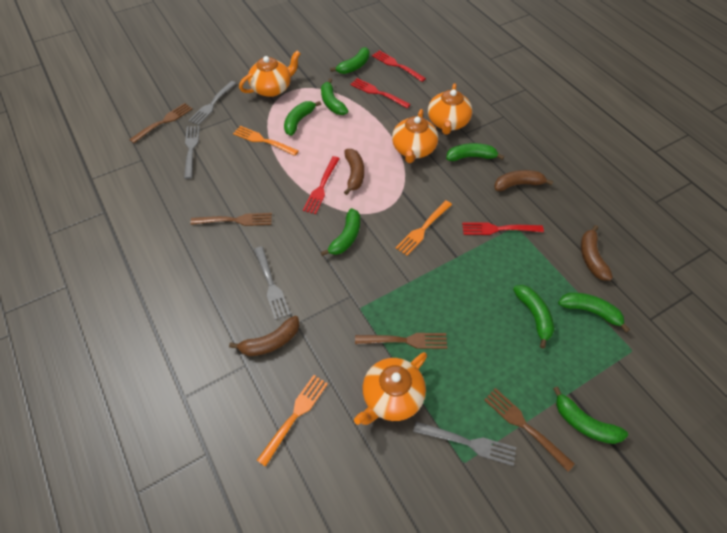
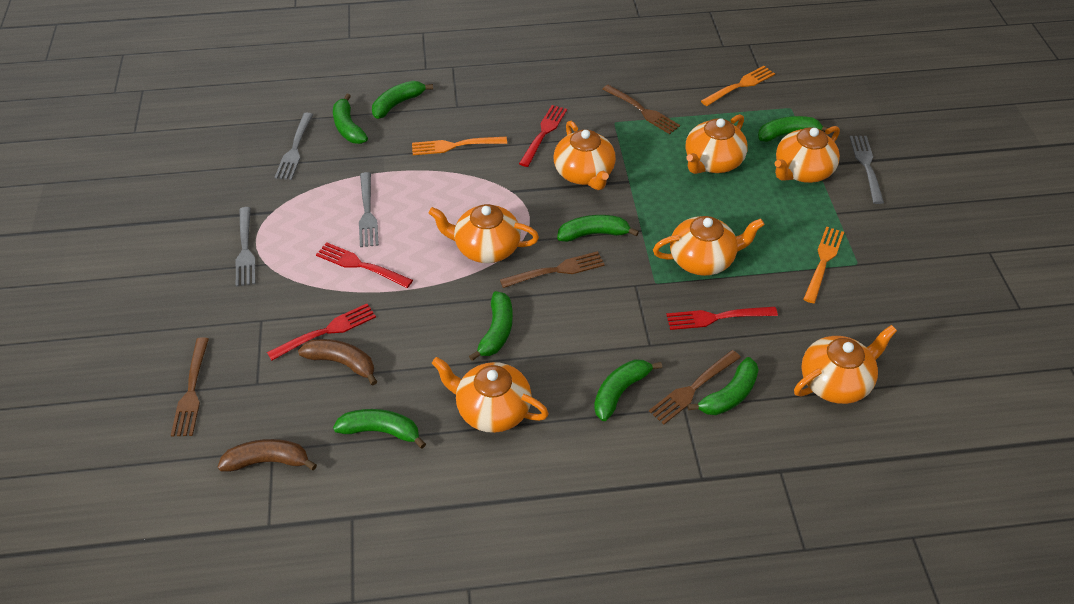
brown banana: [229,316,300,356] [344,149,364,195] [494,170,553,191] [581,225,613,281] = 4 -> [217,439,317,472] [298,339,377,385] = 2
orange teapot: [239,50,301,97] [354,352,427,425] [392,109,438,163] [428,83,472,135] = 4 -> [429,204,539,263] [432,357,549,433] [554,121,616,190] [653,216,764,276] [686,114,748,174] [775,126,840,183] [794,325,897,404] = 7

